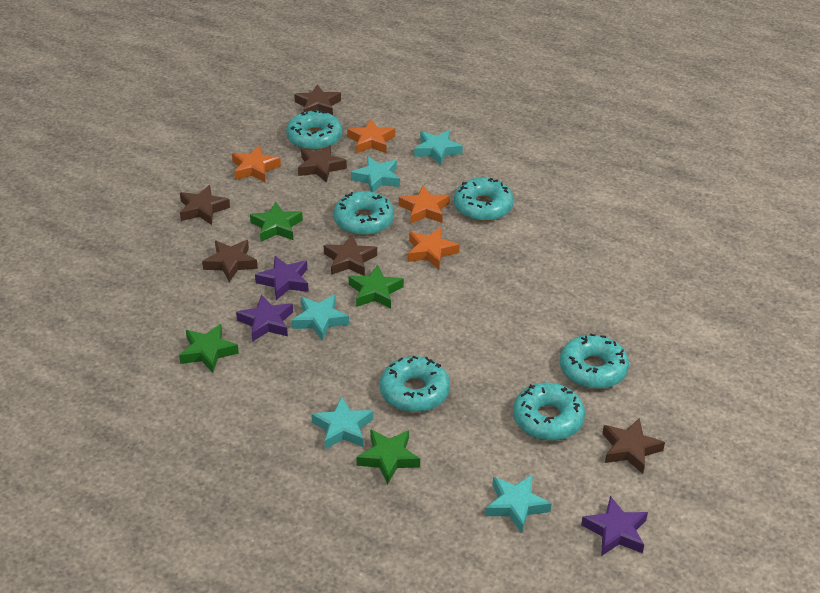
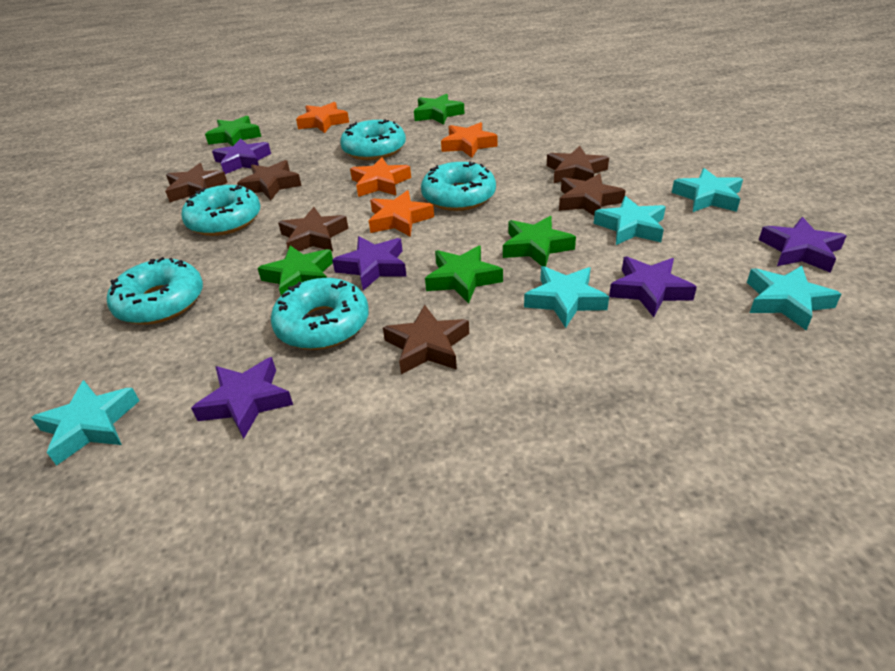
green star: [179,324,239,373] [250,202,303,242] [349,265,404,309] [356,429,420,484] = 4 -> [205,116,261,146] [258,245,333,295] [414,94,465,125] [425,246,503,304] [503,216,576,267] = 5
purple star: [236,295,293,342] [255,256,309,300] [581,496,648,556] = 3 -> [191,357,293,439] [212,138,271,174] [332,236,407,290] [609,257,697,317] [759,217,847,273] = 5
turquoise donut: [286,110,342,151] [334,191,394,236] [380,356,450,413] [454,178,514,222] [513,383,585,441] [560,333,629,389] = 6 -> [107,257,203,325] [181,185,261,236] [271,278,369,350] [340,119,406,160] [421,161,496,211] = 5

